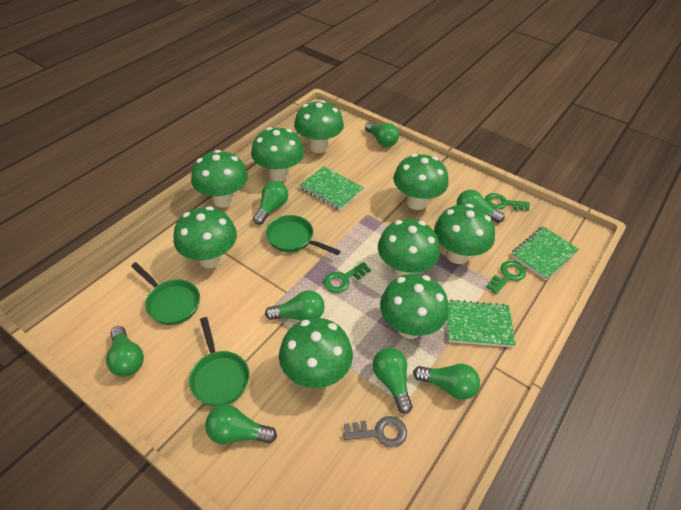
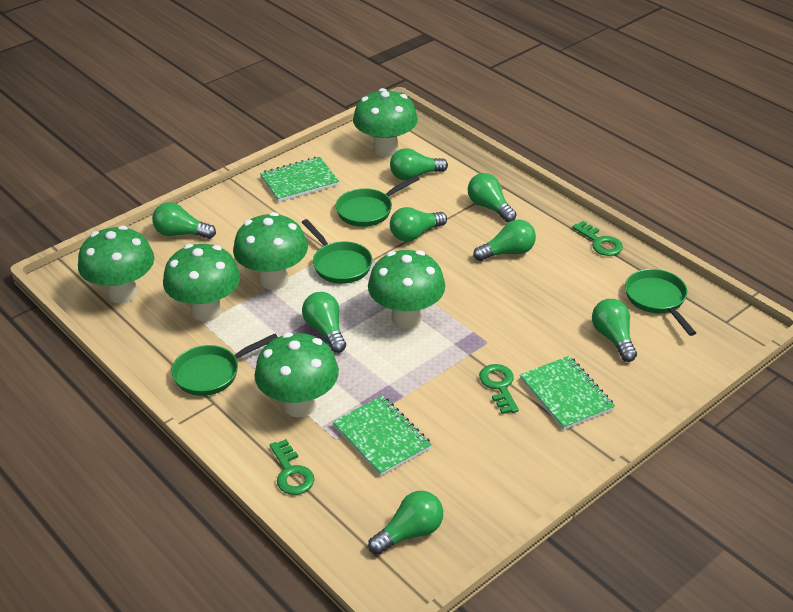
green mushroom: [173,206,237,268] [191,150,248,208] [251,127,304,182] [279,318,353,388] [294,100,344,153] [378,219,440,277] [380,274,449,339] [393,154,449,210] [434,204,495,264] = 9 -> [78,226,154,304] [163,244,240,321] [233,212,308,290] [254,332,339,417] [353,88,418,157] [368,250,445,328] = 6
green pan: [131,262,200,325] [189,317,249,406] [266,215,341,255] = 3 -> [171,334,278,396] [302,219,373,284] [336,175,420,227] [625,269,696,336] = 4
grey key: [343,416,407,448] = 1 -> none = 0

